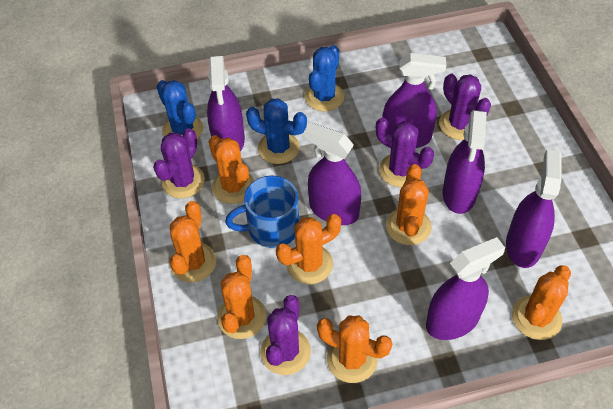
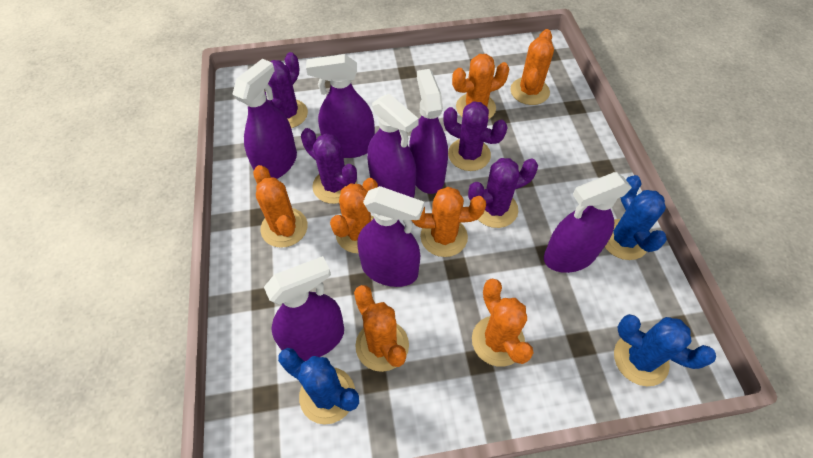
blue mug: [225,176,299,248] = 1 -> none = 0
purple spray bottle: [207,56,245,151] [305,123,361,225] [382,53,446,148] [426,237,505,340] [443,110,487,214] [506,149,561,268] = 6 -> [232,59,297,179] [264,256,344,361] [306,54,375,158] [357,186,424,287] [367,94,419,198] [409,69,448,194] [544,172,632,273] = 7

